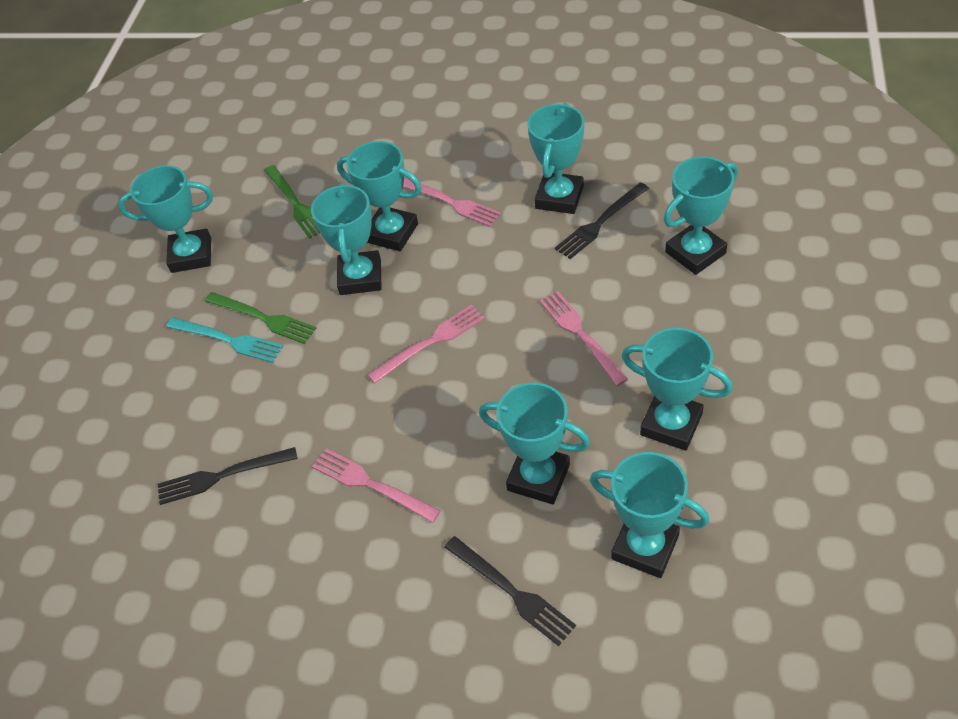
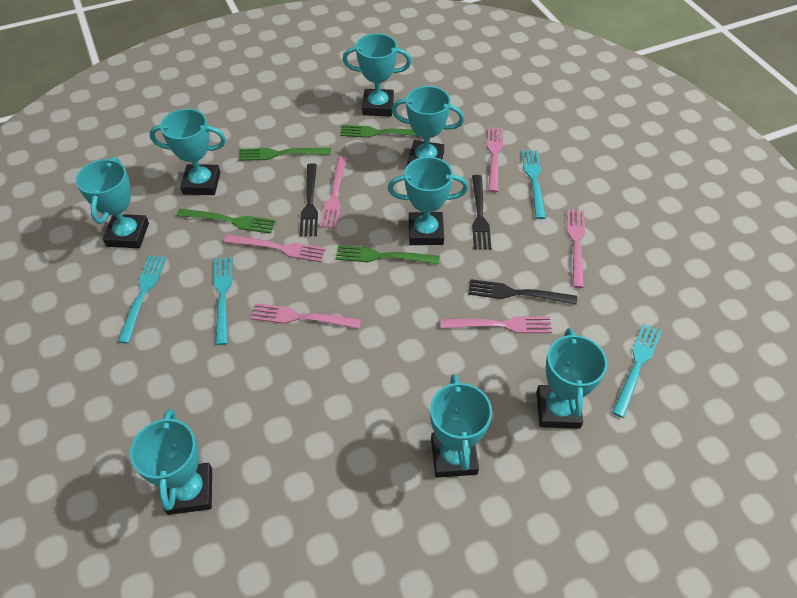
green fork: [205,292,316,344] [264,165,320,239] = 2 -> [177,209,276,234] [238,148,331,161] [336,245,440,264] [340,125,420,138] = 4
pink fork: [312,449,441,523] [368,305,485,383] [403,178,501,227] [540,291,628,386] = 4 -> [224,234,326,262] [251,303,361,329] [319,156,348,229] [441,316,552,333] [487,127,503,192] [567,209,585,288] = 6
turquoise fork: [166,317,283,363] = 1 -> [118,255,166,344] [213,257,232,345] [522,150,546,219] [612,323,662,418] = 4

